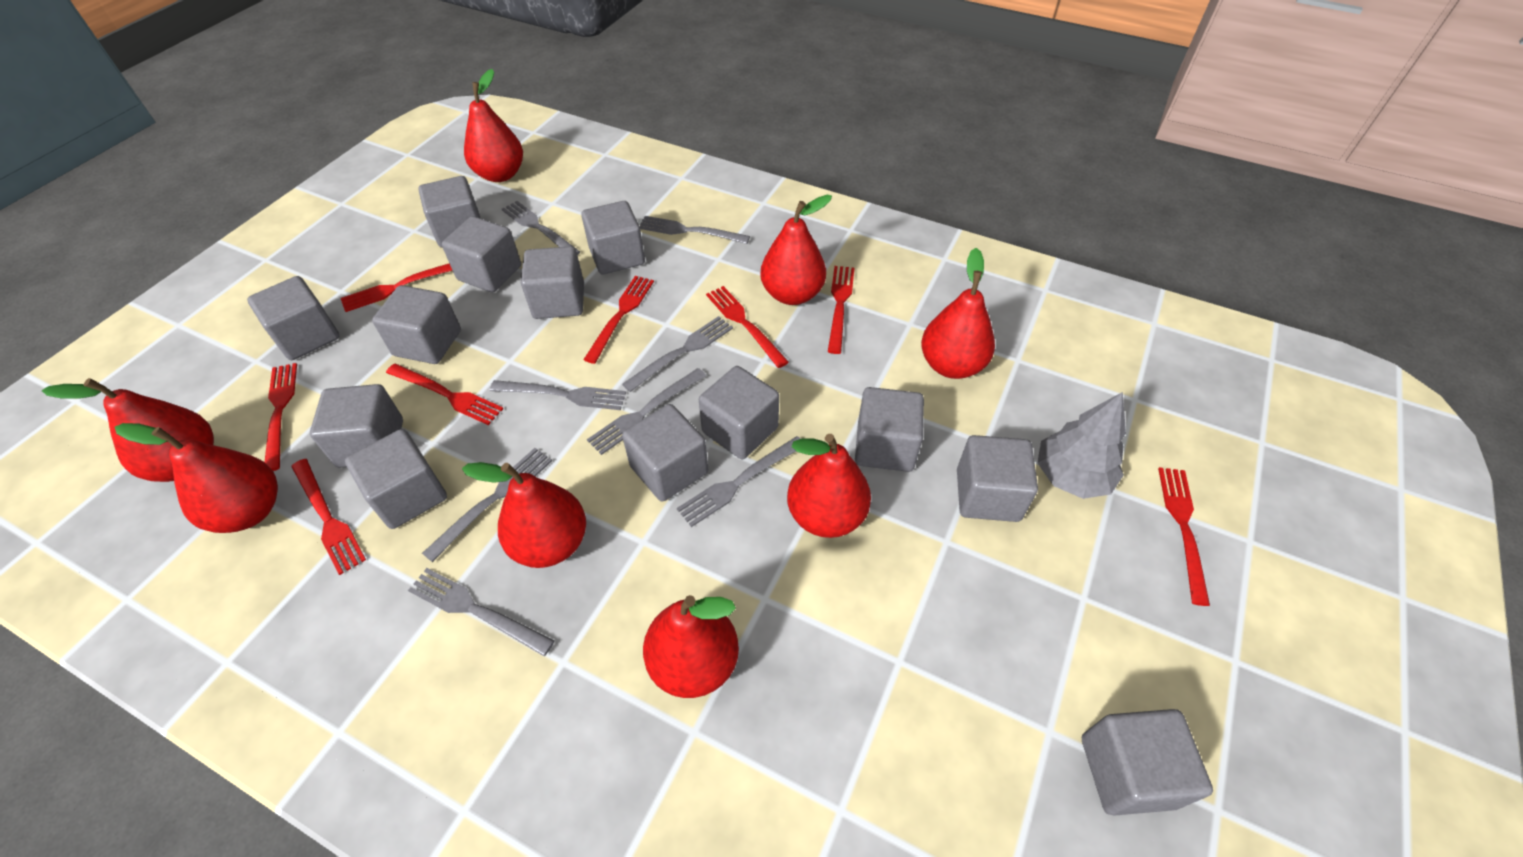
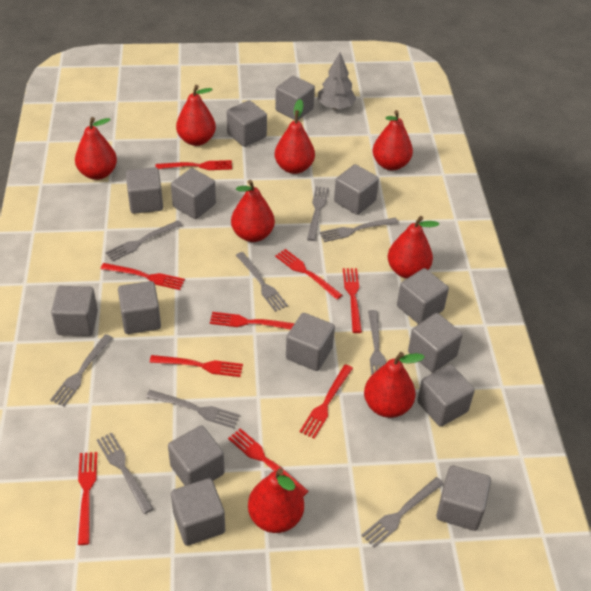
grey cube: [247,276,339,360] [310,384,403,468] [345,429,447,529] [372,285,461,364] [418,176,480,248] [442,216,521,293] [521,246,584,319] [581,201,645,275] [622,404,708,502] [699,366,779,459] [855,387,924,472] [957,435,1038,522] [1082,709,1213,816] = 13 -> [51,286,98,336] [118,281,161,334] [126,167,163,214] [168,425,225,486] [171,168,216,219] [171,478,225,546] [227,100,267,147] [275,76,315,120] [286,313,335,371] [334,164,379,215] [397,268,449,324] [408,313,463,372] [417,364,475,427] [436,466,491,531] = 14
grey fork: [408,568,554,656] [422,448,552,562] [490,380,626,410] [502,201,580,255] [587,368,706,455] [622,316,733,392] [639,216,750,244] [677,436,801,527] = 8 -> [50,334,113,407] [97,433,154,514] [105,220,182,261] [146,390,240,428] [236,252,288,312] [307,186,329,241] [319,218,398,242] [361,477,444,548] [368,310,386,376] = 9
red fork: [265,363,297,471] [291,459,366,575] [341,263,453,312] [386,364,503,425] [583,276,654,364] [706,286,789,368] [828,266,854,354] [1158,467,1210,606] = 8 -> [78,452,97,545] [101,263,185,290] [149,355,243,377] [156,160,232,170] [210,312,295,330] [228,428,309,497] [275,249,343,300] [300,364,353,439] [343,268,362,333] = 9

